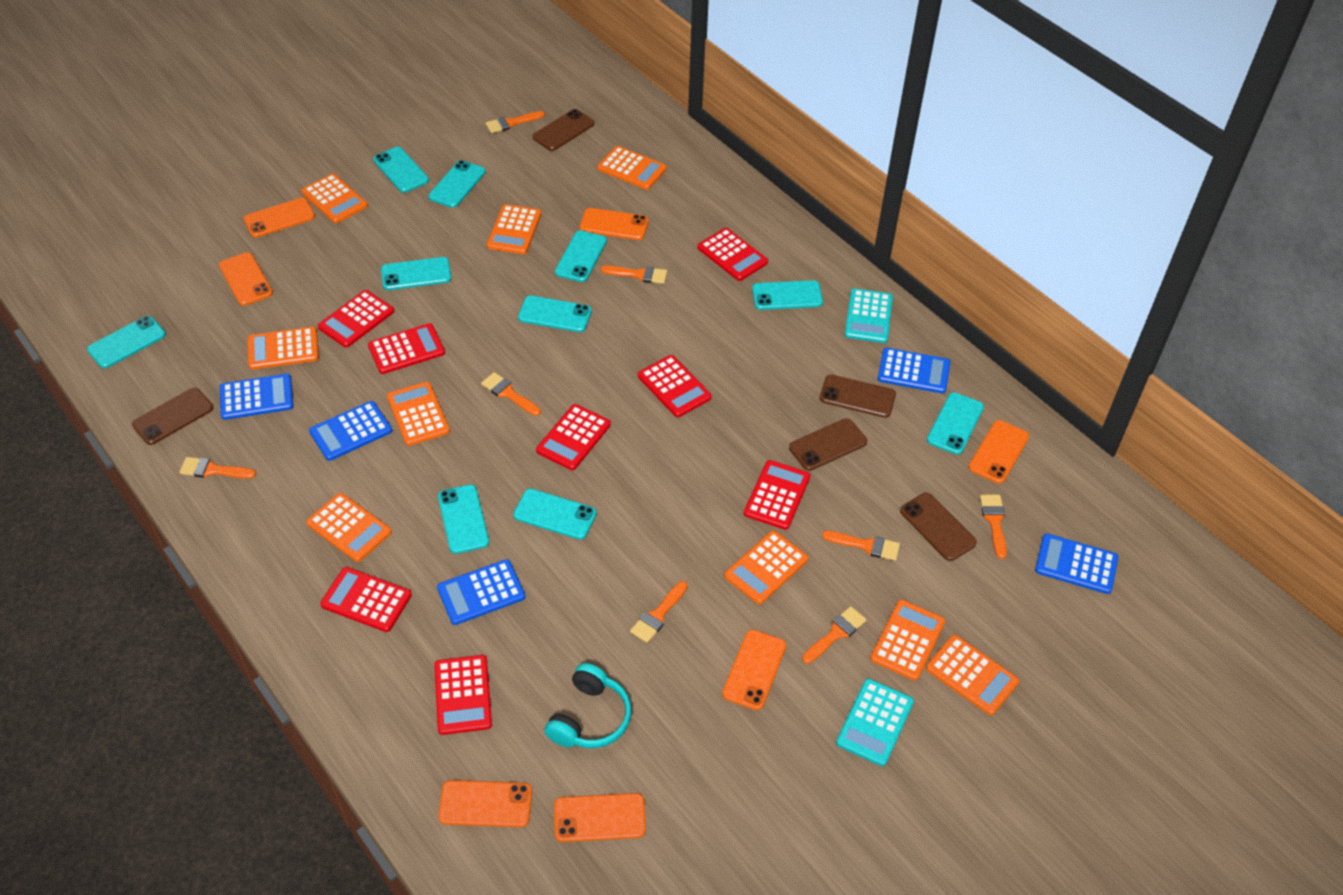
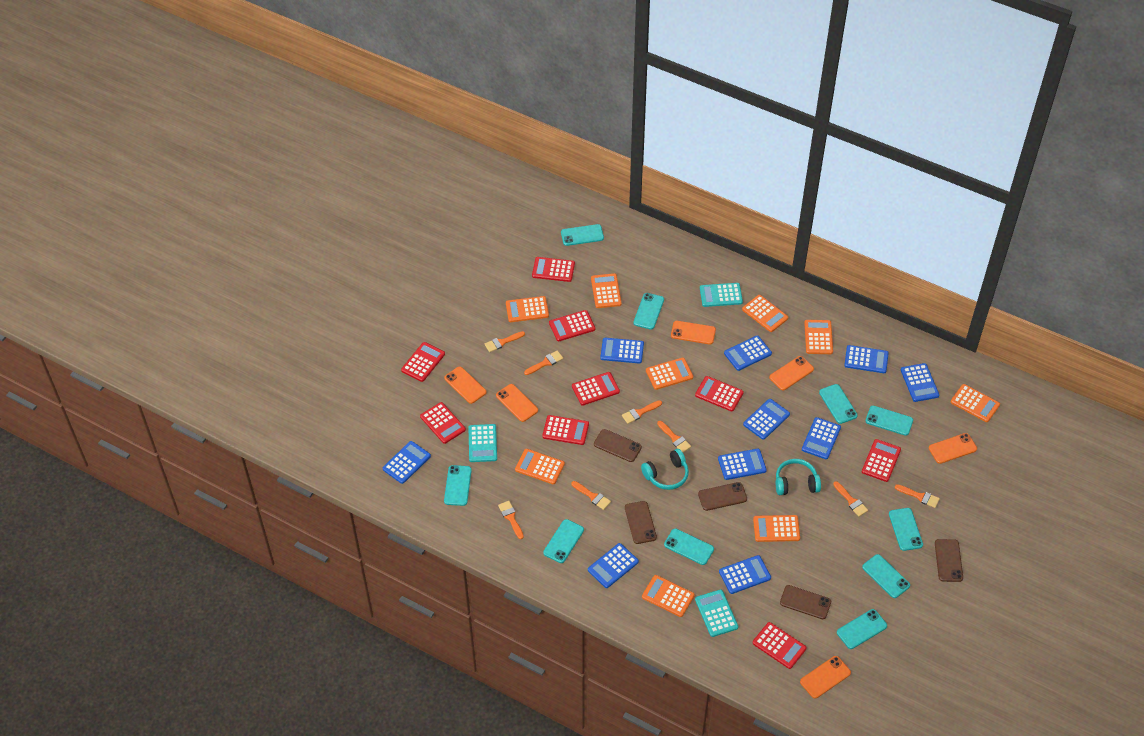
blue calculator: [220,374,293,420] [309,401,392,461] [437,559,525,625] [878,348,950,393] [1035,533,1118,594] = 5 -> [383,441,431,484] [588,543,639,588] [600,338,644,364] [718,449,767,480] [719,555,771,594] [724,335,772,371] [743,399,790,440] [802,417,841,459] [844,345,889,373] [901,363,939,402] = 10
orange phone: [219,252,273,306] [244,198,315,238] [438,780,532,827] [554,793,646,842] [580,208,649,240] [722,629,786,710] [969,420,1029,484] = 7 -> [444,366,487,404] [496,384,538,422] [671,321,716,344] [769,356,814,390] [800,656,851,699] [929,433,977,464] = 6
red calculator: [318,290,394,348] [320,567,412,632] [368,323,445,374] [434,655,492,735] [536,404,611,470] [638,355,712,417] [697,228,768,281] [744,460,810,530] = 8 -> [401,342,445,382] [420,402,466,444] [532,257,575,282] [542,415,589,445] [549,310,595,341] [572,372,620,406] [695,376,744,412] [753,622,807,669] [862,439,901,482] = 9
turquoise calculator: [836,679,914,766] [845,288,893,343] = 2 -> [469,424,497,462] [695,589,738,637] [700,283,743,307] = 3
turquoise headphones: [544,663,632,748] = 1 -> [641,449,689,490] [776,459,821,495] = 2

